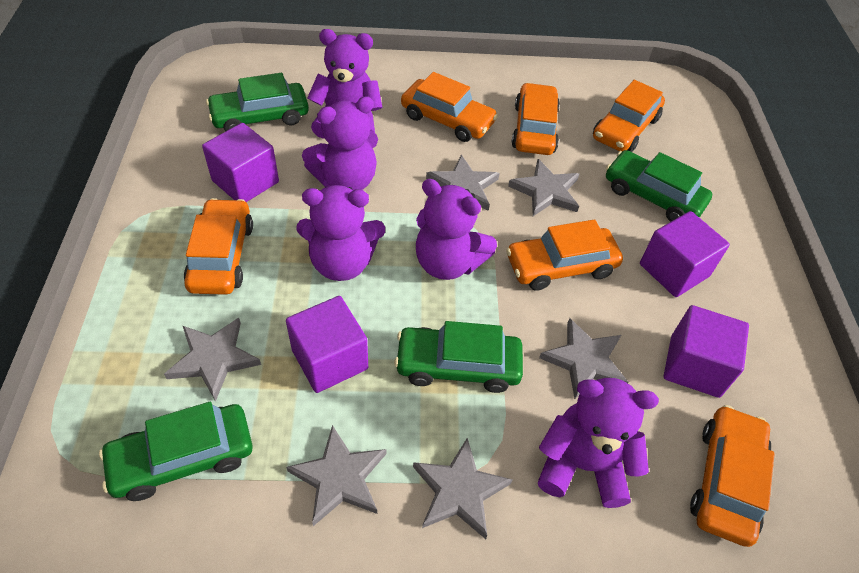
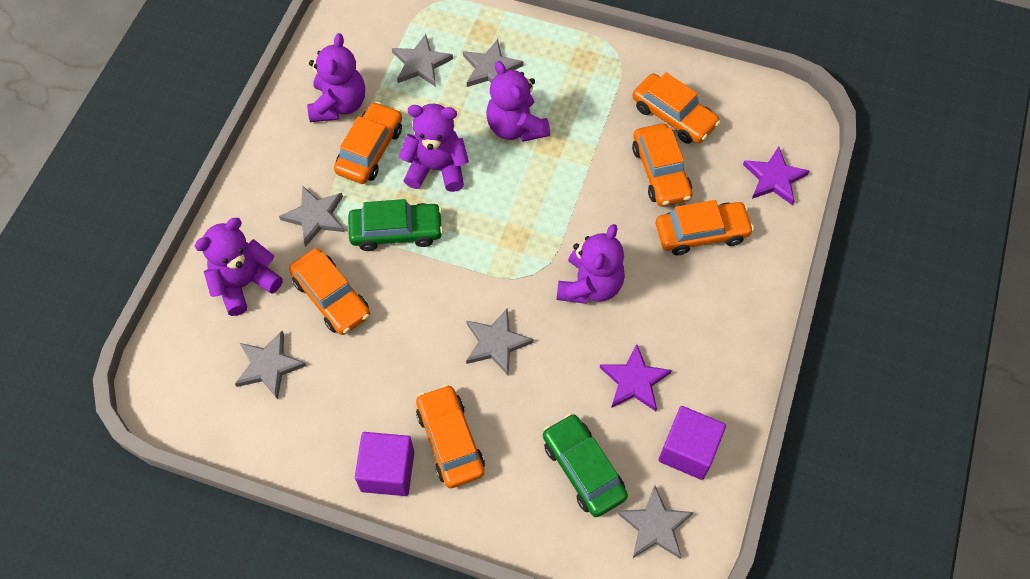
green car: [99,402,253,501] [206,73,309,131] [394,321,523,393] [606,150,712,221] = 4 -> [348,199,443,251] [543,414,628,517] = 2
purple cube: [202,123,279,202] [286,296,368,393] [640,211,730,297] [663,305,749,398] = 4 -> [355,432,414,496] [659,406,726,480] = 2
purple star: none = 0 -> [600,344,672,411] [743,146,810,205] = 2

